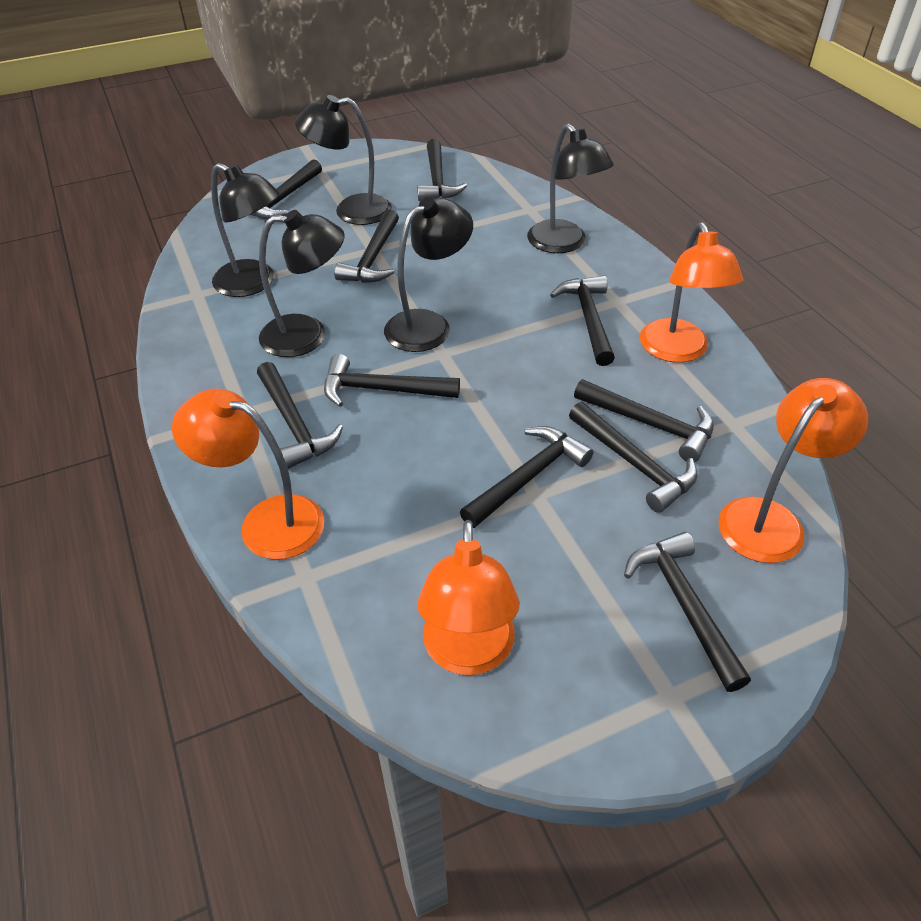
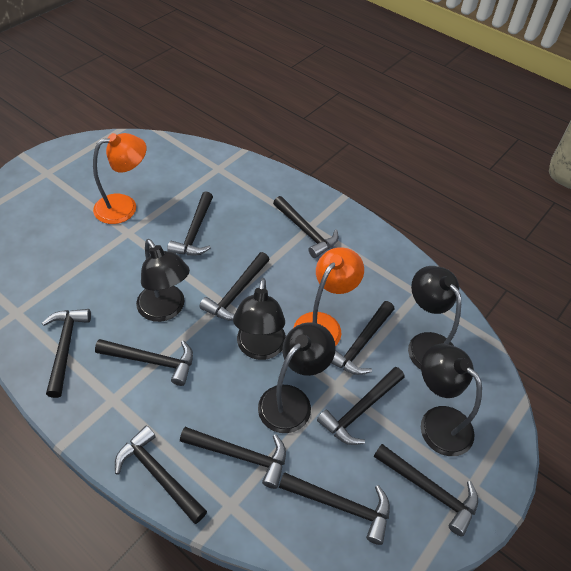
black hammer: [250,159,322,219] [257,362,343,469] [324,354,460,407] [334,209,399,283] [417,139,467,201] [460,426,594,528] [550,275,615,366] [569,402,697,513] [574,379,714,462] [624,532,751,692] = 10 -> [42,309,91,398] [95,339,193,386] [115,425,207,524] [167,191,213,256] [180,427,286,489] [199,252,270,321] [273,196,338,258] [279,472,390,545] [317,367,405,445] [331,301,394,375] [374,444,478,537] = 11
orange lamp: [172,389,324,560] [417,520,520,675] [640,222,743,363] [718,378,868,563] = 4 -> [93,133,146,224] [294,247,364,346] = 2

